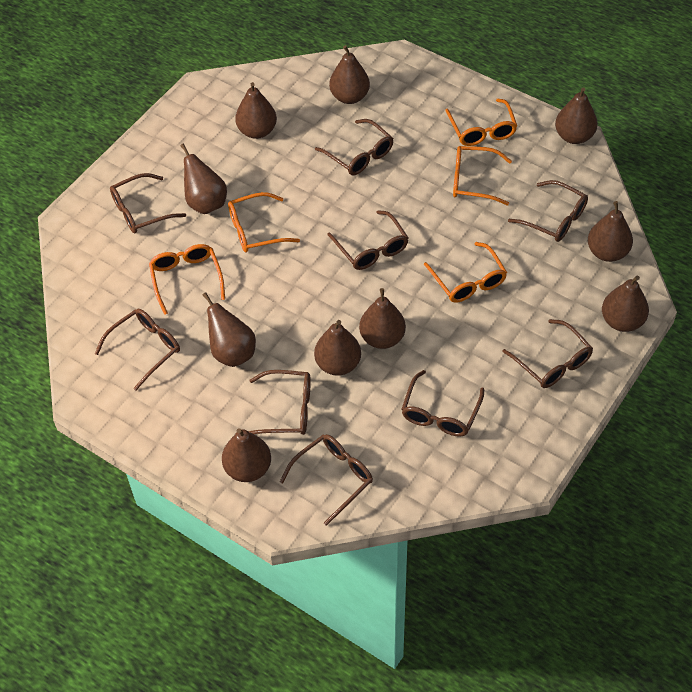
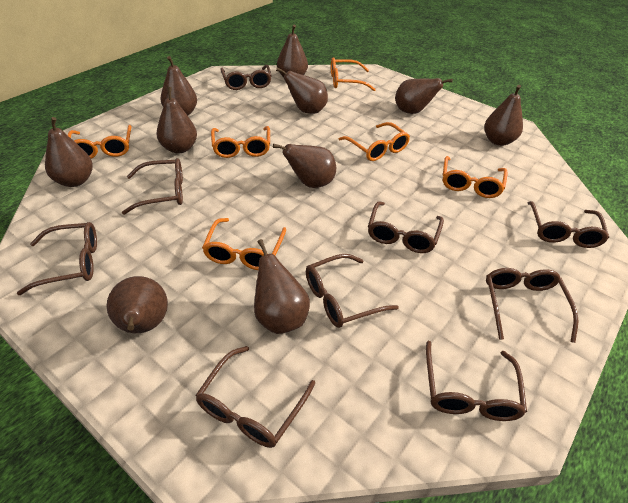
orange glasses: [149,244,225,315] [228,192,300,253] [424,242,507,303] [445,99,517,146] [453,146,512,205] = 5 -> [68,125,131,159] [202,218,286,270] [211,126,270,158] [331,57,376,91] [338,122,410,161] [443,156,507,198] = 6

